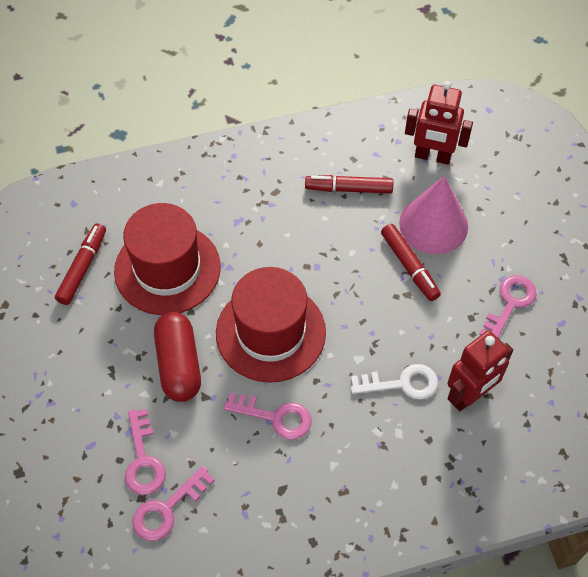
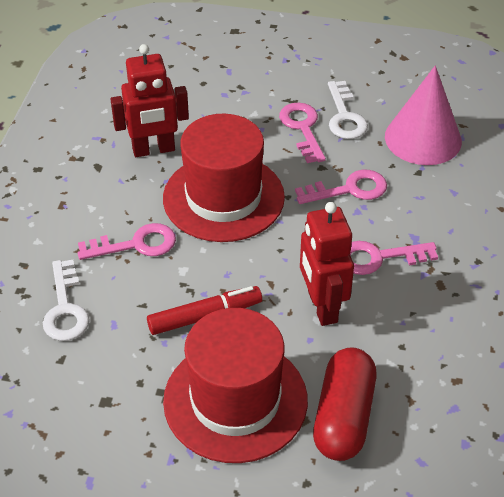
red marker: [55,223,106,305] [305,175,393,193] [381,224,441,301] = 3 -> [147,286,262,335] = 1
white key: [351,364,438,400] = 1 -> [43,260,90,341] [328,81,368,139] = 2

